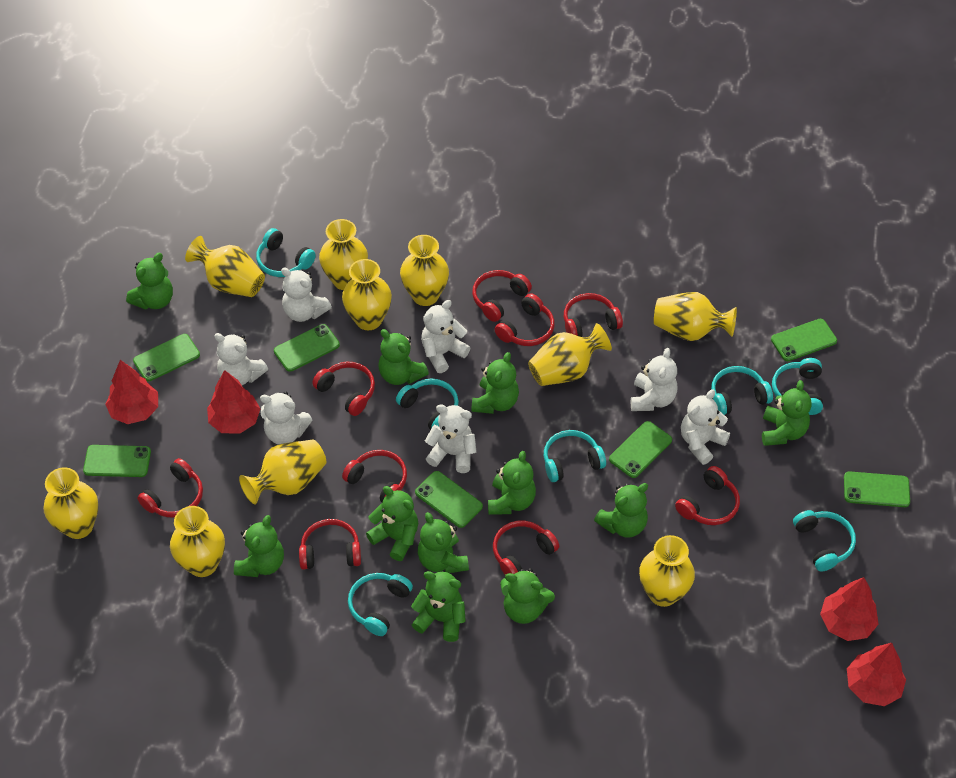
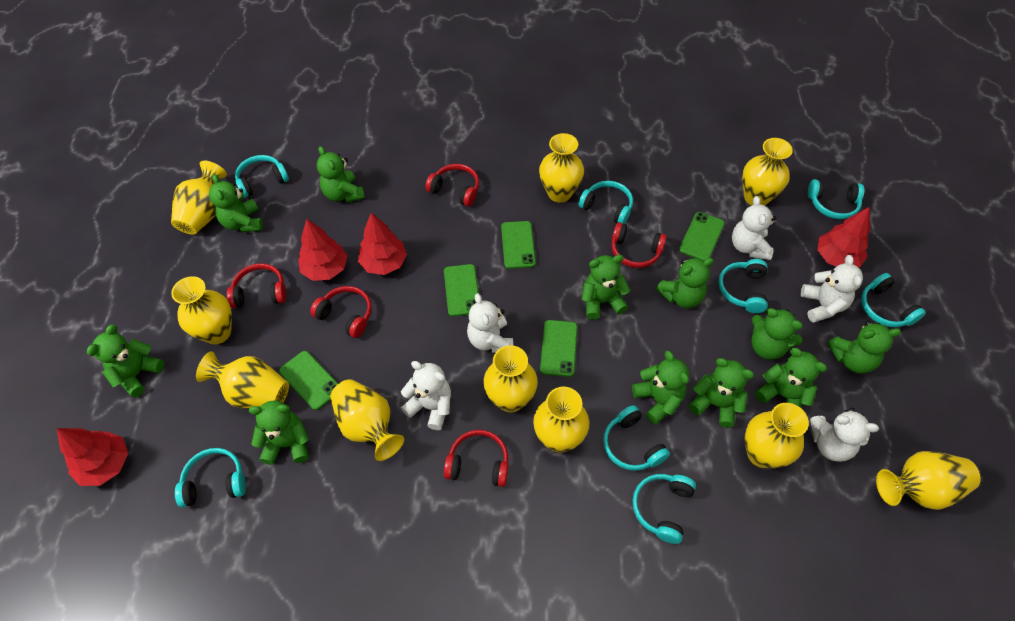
green phone: [83,445,151,477] [133,334,200,382] [274,324,340,372] [415,471,483,528] [609,421,672,478] [771,319,837,361] [844,471,910,507] = 7 -> [279,351,338,410] [444,264,479,316] [501,221,536,269] [540,320,577,377] [679,212,725,261] = 5
red headphones: [137,458,203,517] [299,519,361,570] [312,362,375,416] [342,450,407,503] [472,270,532,322] [493,521,559,575] [494,293,554,346] [564,293,623,337] [675,466,740,525] = 9 -> [227,264,286,308] [310,286,372,338] [425,164,479,207] [444,430,509,487] [611,222,667,268] = 5
turquoise headphones: [256,228,316,277] [348,573,413,636] [396,379,459,429] [544,430,606,482] [711,366,773,415] [772,358,823,415] [793,510,856,572] = 7 -> [175,448,246,508] [235,155,289,198] [578,181,633,224] [603,405,670,471] [632,474,696,544] [718,259,768,313] [808,179,864,219] [861,273,926,327] = 8
white teddy bear: [214,333,268,385] [260,391,313,445] [281,267,332,322] [421,300,471,373] [425,404,477,473] [631,348,677,411] [681,389,730,465] = 7 -> [401,361,451,430] [467,293,513,353] [732,196,776,260] [801,255,863,323] [810,408,879,462] = 5

